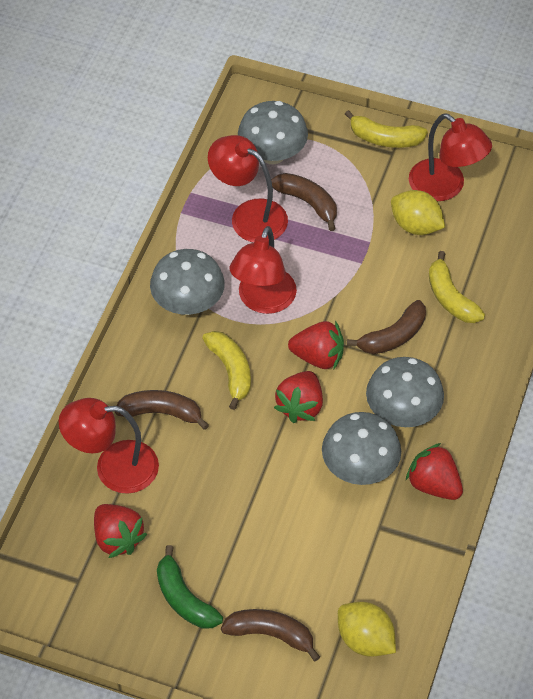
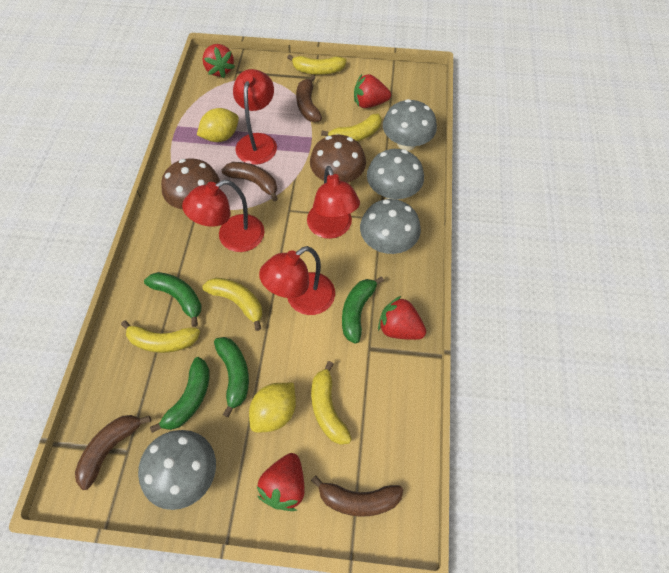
brown mushroom: none = 0 -> [161,158,220,209] [310,135,366,183] = 2
green banana: [157,545,223,629] = 1 -> [144,272,202,327] [150,357,210,433] [214,337,249,417] [342,276,384,344] = 4
yellow banana: [202,331,251,410] [345,110,428,148] [429,251,485,323] = 3 -> [121,320,200,353] [202,278,263,331] [287,54,346,75] [311,361,352,445] [321,114,382,141] = 5

